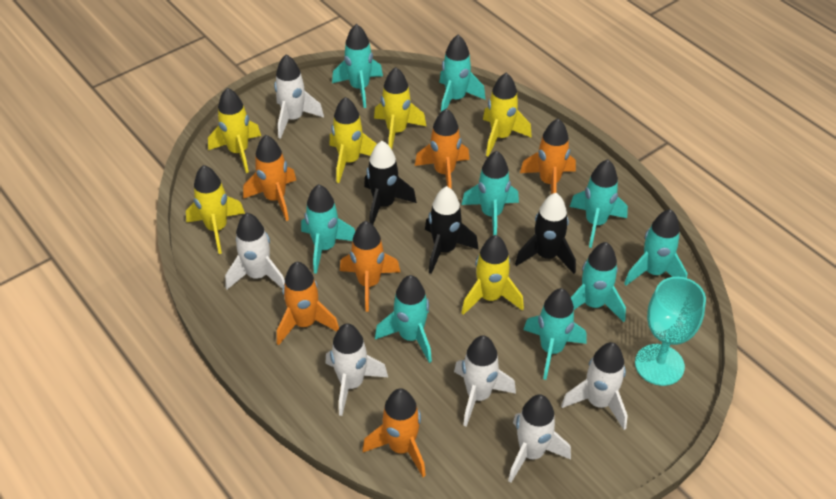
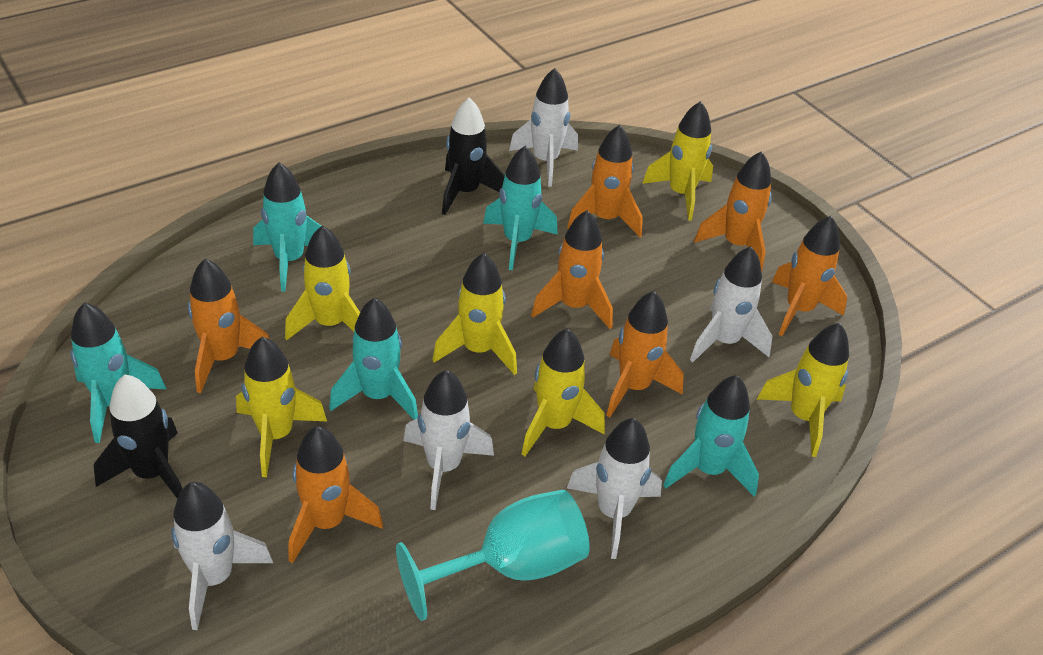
black rocket: [364,141,417,224] [425,186,479,274] [515,193,576,274] = 3 -> [94,374,182,499] [442,98,505,215] = 2
orange rocket: [243,135,296,221] [277,262,339,345] [340,221,400,312] [362,388,426,477] [415,109,470,188] [520,118,576,194] = 6 -> [188,258,269,393] [289,426,383,563] [531,210,613,329] [567,125,643,237] [606,291,684,417] [694,151,772,272] [772,216,847,336] = 7
turquoise rocket: [301,184,355,274] [332,24,383,108] [375,275,432,363] [439,35,486,112] [461,151,519,236] [523,288,587,380] [570,159,628,248] [571,242,626,322] [624,209,687,285] = 9 -> [70,302,166,443] [253,162,321,292] [329,298,418,420] [483,146,558,270] [663,375,759,497] = 5
white rocket: [225,213,285,290] [274,54,324,139] [325,323,388,416] [454,335,516,427] [508,394,571,483] [561,342,628,430] = 6 -> [171,482,273,630] [403,370,494,510] [509,68,578,187] [567,418,662,559] [690,246,772,362] = 5

